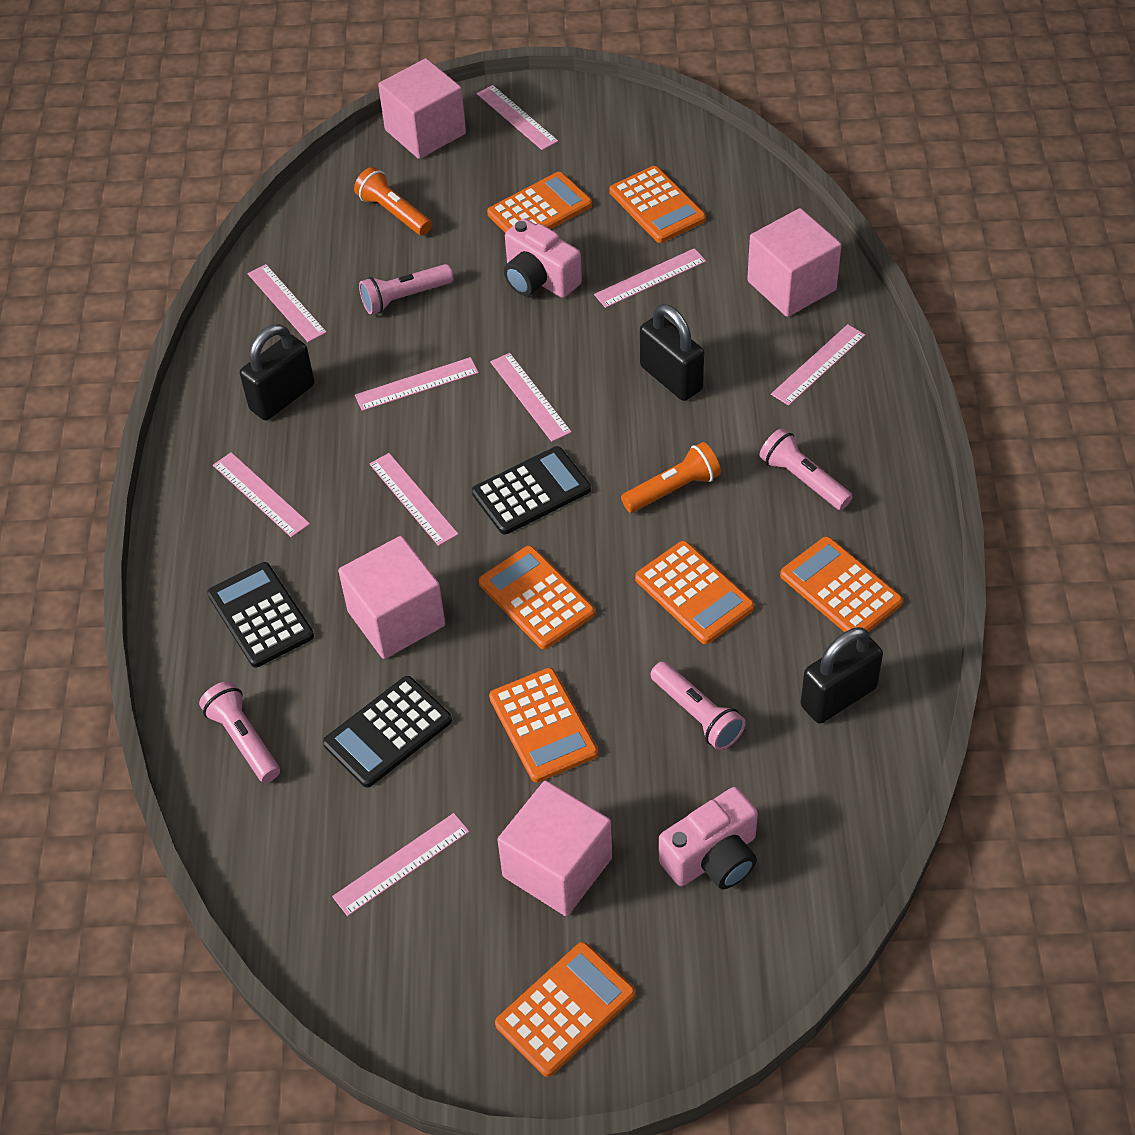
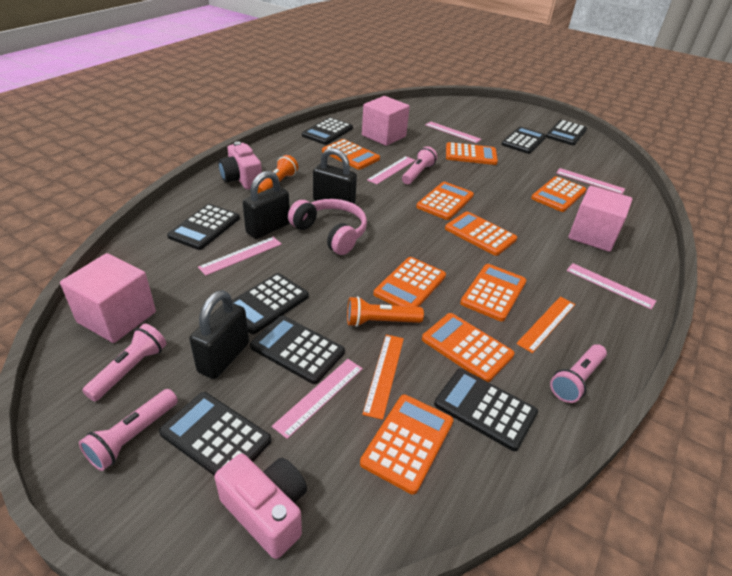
black calculator: [207,562,314,667] [323,676,452,788] [472,446,591,534] = 3 -> [159,392,271,476] [167,204,240,250] [232,273,309,334] [250,316,345,384] [302,117,353,145] [434,368,538,451] [501,127,546,154] [546,120,587,145] = 8
orange calculator: [479,546,595,649] [487,172,592,233] [489,668,598,782] [495,942,635,1077] [610,166,706,243] [635,541,755,644] [780,537,903,632] = 7 -> [322,139,380,170] [360,395,453,494] [373,257,446,307] [416,182,474,220] [422,313,515,382] [445,212,517,256] [446,142,498,165] [460,264,526,321] [531,176,586,212] = 9
orange ruler: none = 0 -> [362,335,404,420] [516,297,575,353] = 2
pink cube: [338,536,445,659] [378,58,466,159] [497,781,612,916] [747,208,842,317] = 4 -> [60,253,156,343] [362,96,410,146] [568,186,632,252] = 3
pink headphones: none = 0 -> [288,199,367,255] = 1
pink ruler: [213,452,310,538] [248,264,327,342] [332,813,470,916] [355,357,479,411] [369,453,459,546] [477,85,558,150] [490,353,572,442] [594,248,706,308] [771,324,866,406] = 9 -> [198,237,282,276] [272,359,363,439] [367,156,415,184] [425,122,481,143] [556,168,625,194] [567,263,656,309] = 6

